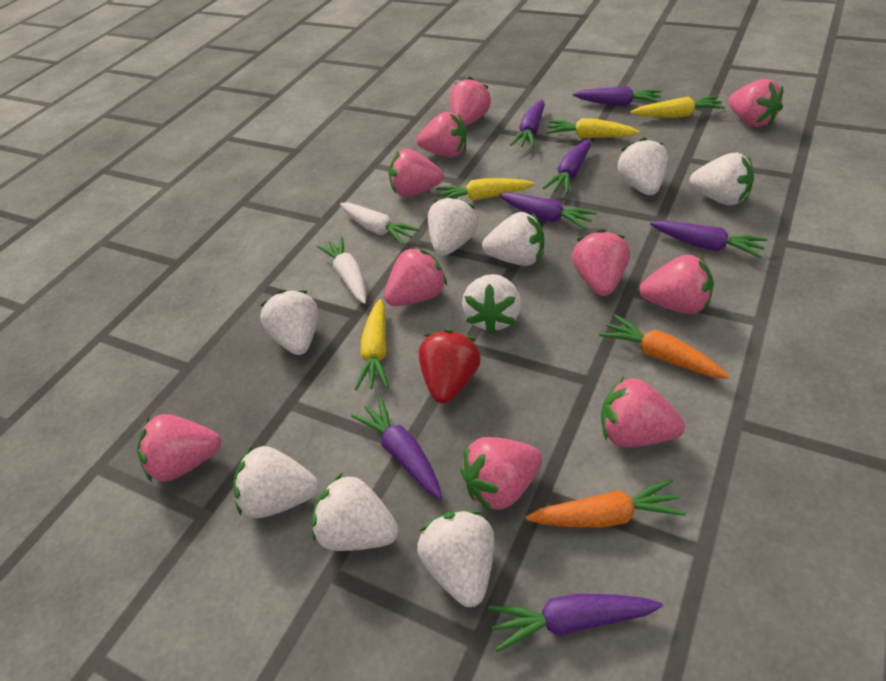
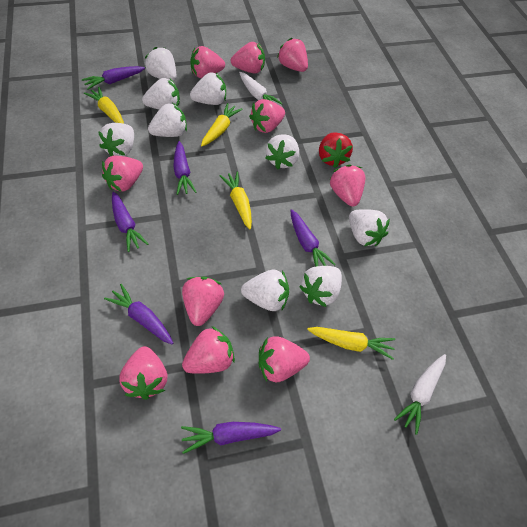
orange carrot: [525,479,686,528] [599,315,729,379] = 2 -> none = 0
purple carrot: [351,397,442,499] [488,594,663,652] [499,192,597,229] [510,100,545,148] [543,139,591,194] [573,87,661,106] [650,220,768,258] = 7 -> [82,66,145,90] [104,284,173,345] [112,192,148,252] [173,141,196,195] [181,422,281,454] [290,209,336,267] = 6

